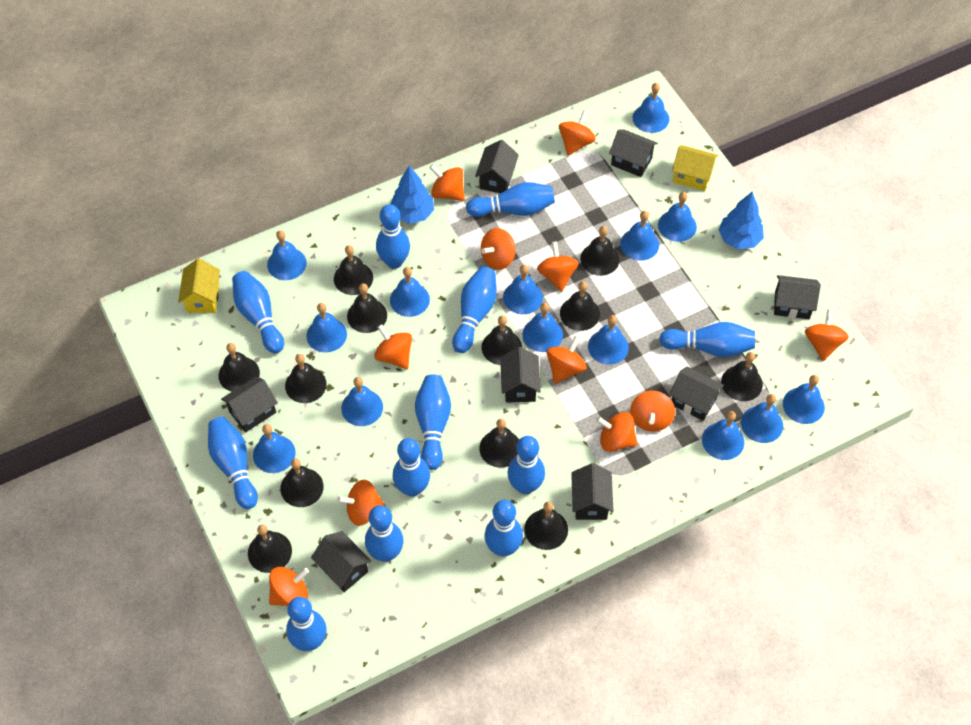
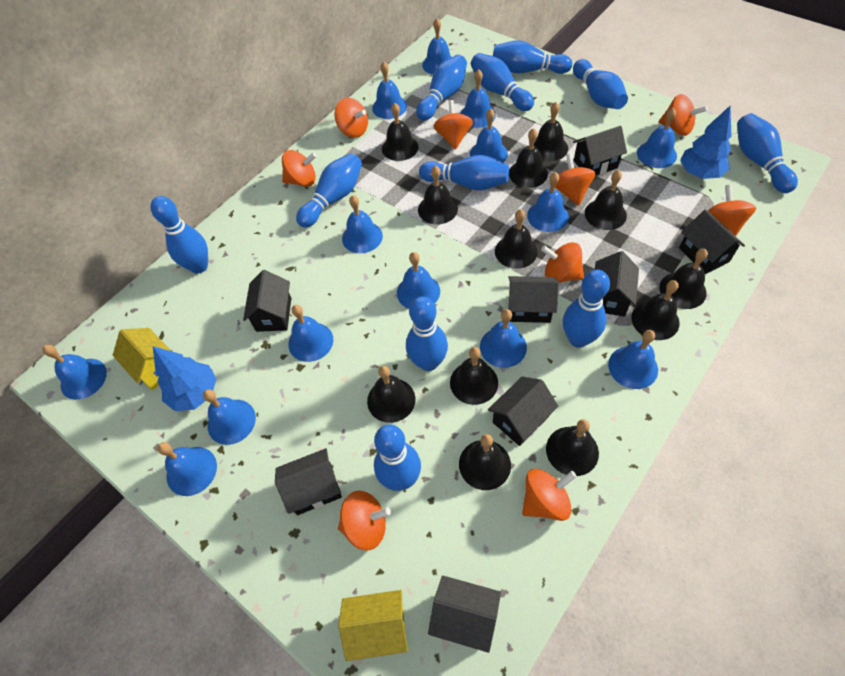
blue bowling pin: [208,417,258,509] [232,271,284,353] [286,597,327,651] [365,505,403,562] [376,204,410,269] [393,438,430,497] [415,375,451,470] [452,267,497,353] [466,182,555,217] [484,500,523,557] [507,436,545,494] [659,322,755,357] = 12 -> [151,196,208,274] [296,153,362,228] [374,424,421,491] [406,297,448,371] [416,55,467,121] [419,155,509,191] [471,53,534,111] [493,40,572,74] [563,270,610,348] [573,59,628,109] [737,113,798,193] = 11
orange spinning top: [269,567,309,606] [337,480,385,526] [374,324,412,369] [429,164,465,201] [481,228,515,270] [537,241,578,292] [547,336,586,384] [559,110,596,156] [596,412,637,452] [630,391,675,432] [805,309,849,361] = 11 -> [282,150,317,187] [334,98,368,138] [338,491,391,550] [434,100,473,150] [522,469,577,521] [541,242,584,283] [555,153,596,206] [659,94,708,136] [708,184,756,236] = 9

